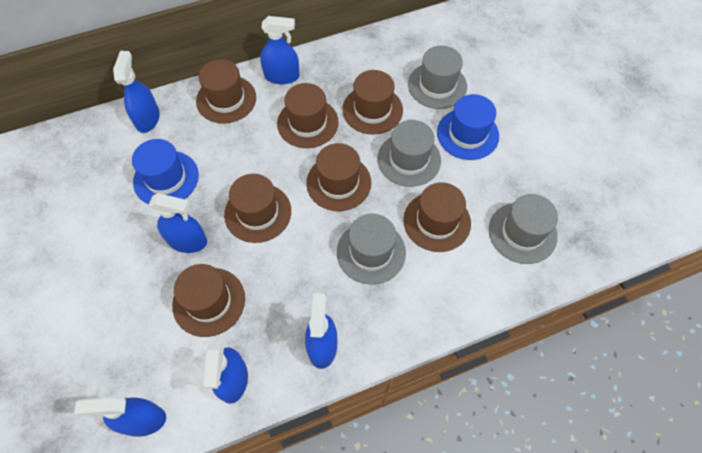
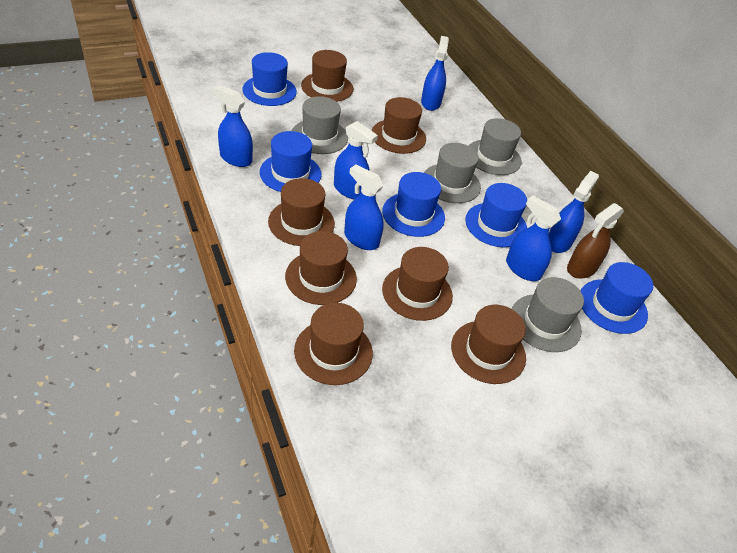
blue hat: [132,139,199,204] [437,94,499,160] = 2 -> [242,52,297,106] [260,131,322,192] [382,172,445,237] [465,183,527,247] [581,262,653,334] = 5
brown spray bottle: none = 0 -> [567,203,624,279] = 1

